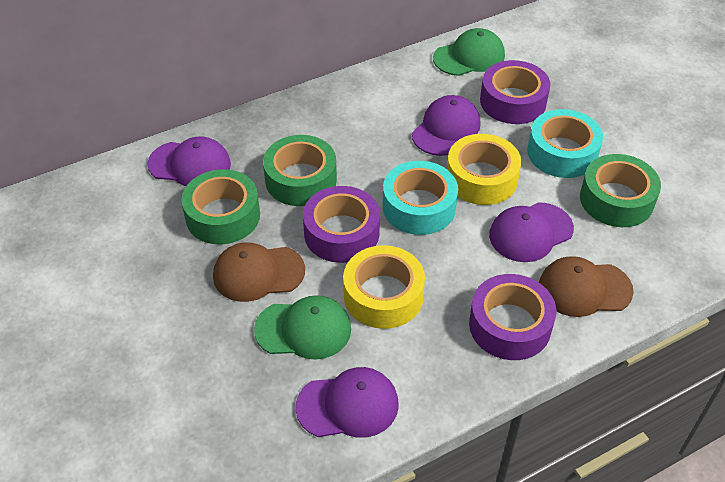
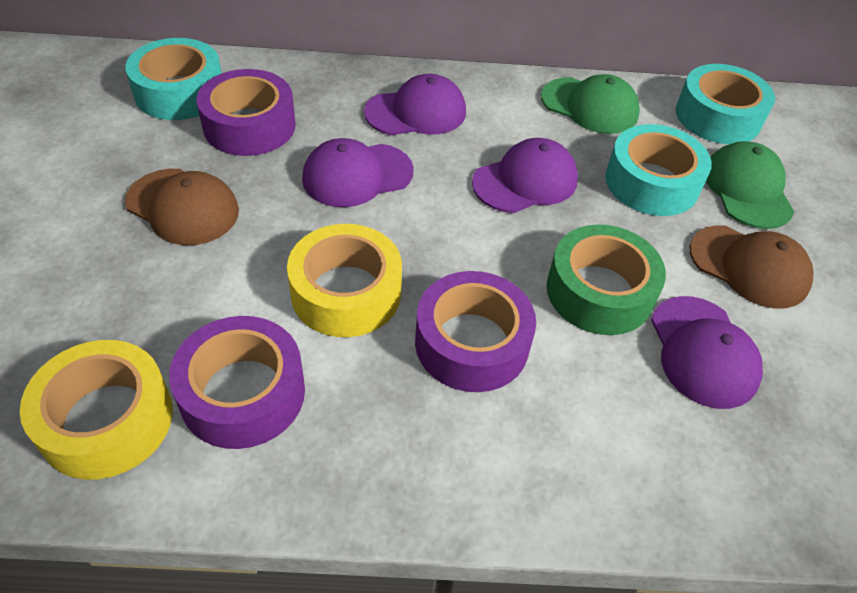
green tape: [181,169,260,244] [263,135,337,206] [580,154,661,227] = 3 -> [547,224,666,335] = 1
turquoise tape: [383,161,458,235] [528,109,603,178] = 2 -> [125,38,222,120] [605,124,712,216] [676,64,775,144] = 3

